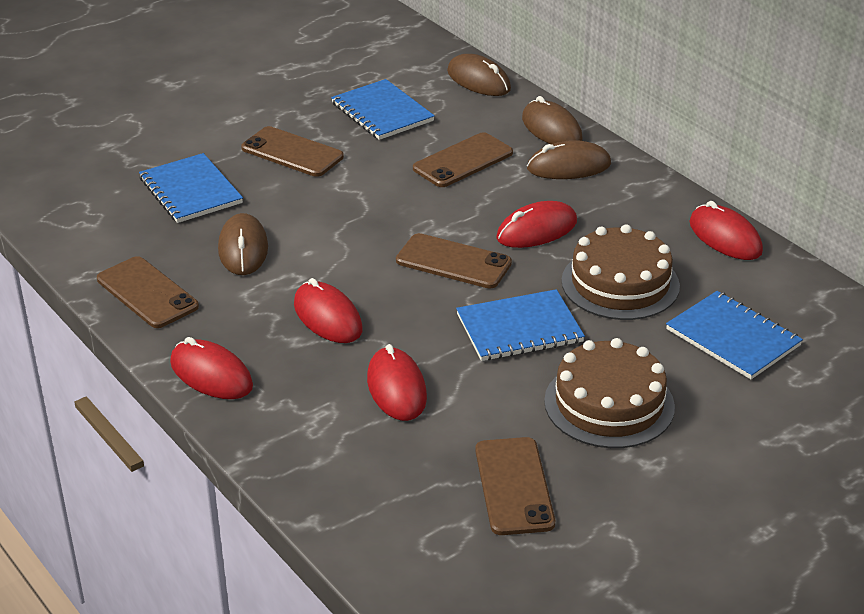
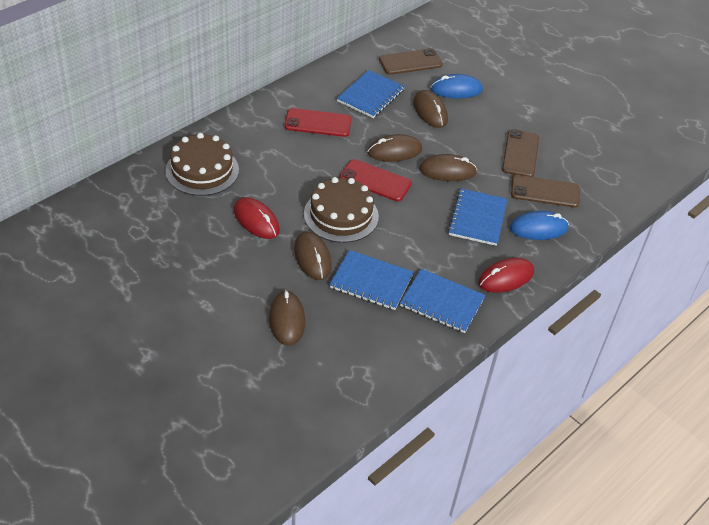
blue mouse: none = 0 -> [430,74,483,99] [510,211,569,240] = 2
brown mouse: [218,213,268,275] [447,54,511,96] [522,96,583,144] [527,140,611,179] = 4 -> [269,290,305,346] [294,231,332,280] [367,134,422,162] [413,90,448,128] [419,154,477,181] = 5
brown phone: [97,256,199,328] [241,126,344,177] [396,233,512,289] [413,132,513,187] [475,437,555,535] = 5 -> [379,48,443,75] [502,129,539,177] [511,175,580,208] = 3
red mouse: [170,337,253,399] [294,278,363,343] [367,344,427,421] [496,201,577,248] [690,201,763,260] = 5 -> [234,197,280,239] [478,258,534,293] = 2
red phone: none = 0 -> [284,108,351,137] [339,159,412,201] = 2

